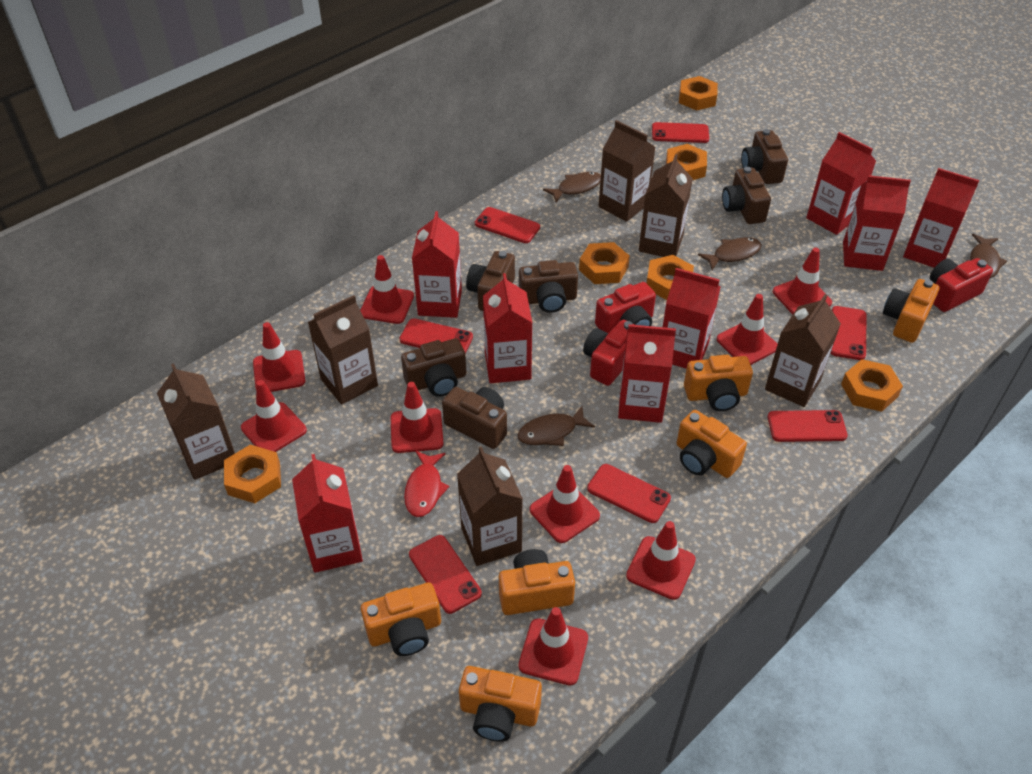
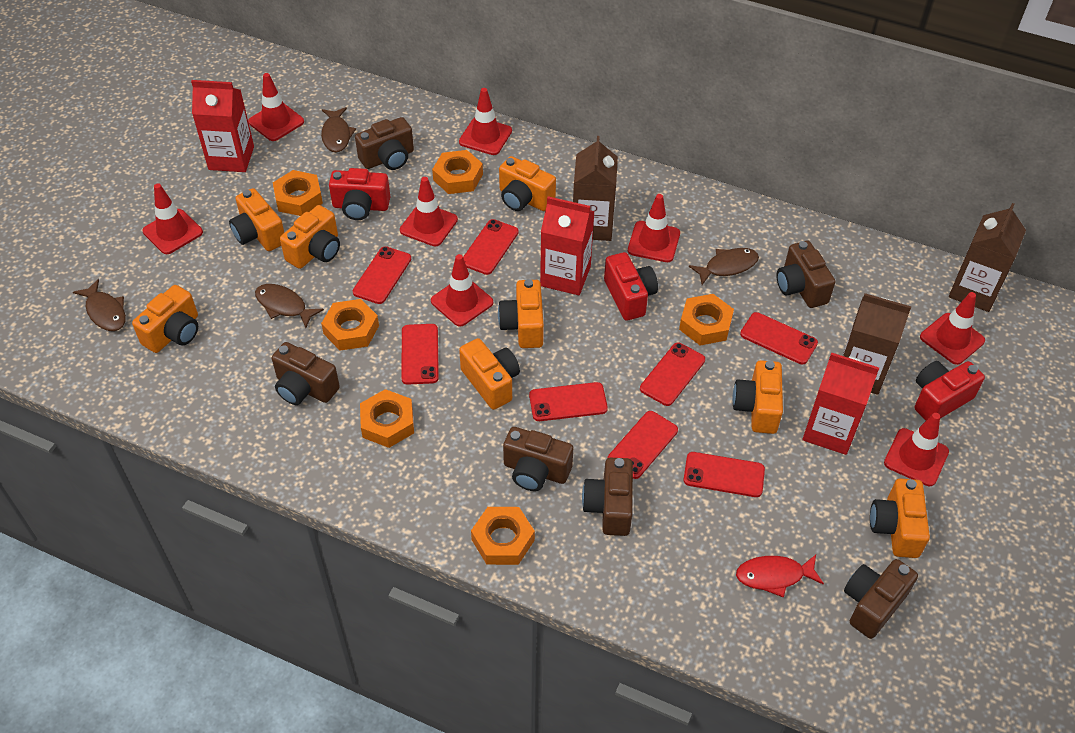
brown carton: [157,363,235,480] [308,295,378,405] [457,447,523,566] [599,120,656,222] [639,154,693,257] [765,294,841,407] = 6 -> [573,136,618,241] [843,293,911,395] [949,203,1026,312] = 3
orange camera: [361,582,441,656] [459,666,542,742] [499,549,575,615] [677,410,747,478] [684,355,753,411] [883,279,939,343] = 6 -> [132,285,198,353] [229,188,284,251] [280,205,340,269] [459,338,520,410] [498,279,544,348] [499,156,556,211] [732,360,783,434] [870,478,930,558] = 8
red carton: [292,454,363,573] [412,211,462,318] [483,273,532,383] [618,324,676,423] [663,268,721,369] [806,132,876,235] [843,175,911,271] [903,168,979,268] = 8 -> [191,80,254,172] [540,196,595,295] [803,352,879,455] = 3
red phone: [399,318,473,353] [409,535,482,614] [475,207,540,243] [587,464,671,523] [652,122,709,143] [768,410,848,442] [831,306,867,360] = 7 -> [353,246,411,304] [401,324,439,385] [463,219,519,275] [529,382,608,421] [608,411,678,479] [640,343,705,406] [683,452,765,497] [740,312,818,364] = 8
red traffic cone: [241,380,307,452] [253,322,305,392] [360,255,414,324] [390,382,444,453] [519,607,588,685] [529,465,600,543] [626,521,696,600] [717,294,778,365] [773,247,832,315] = 9 -> [142,183,203,254] [248,73,304,141] [400,177,458,246] [431,254,493,326] [459,88,512,155] [628,194,680,262] [884,413,949,486] [920,292,985,365] = 8

